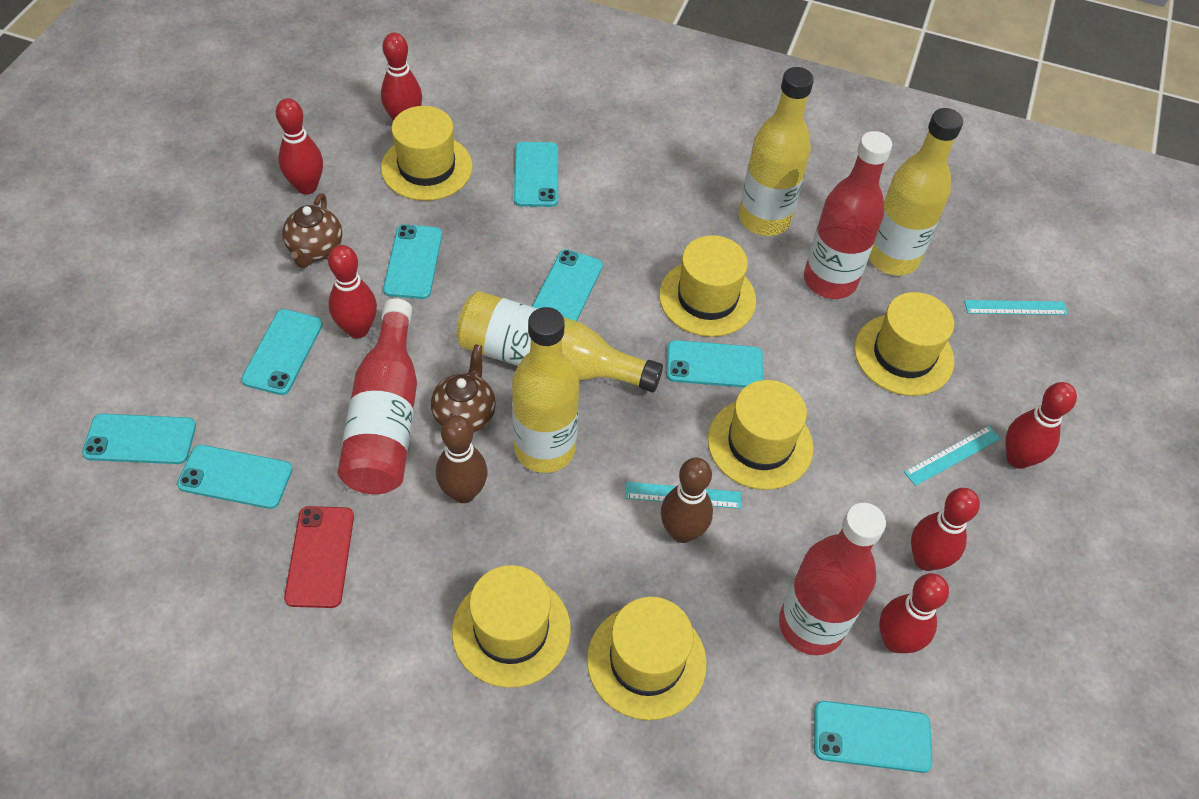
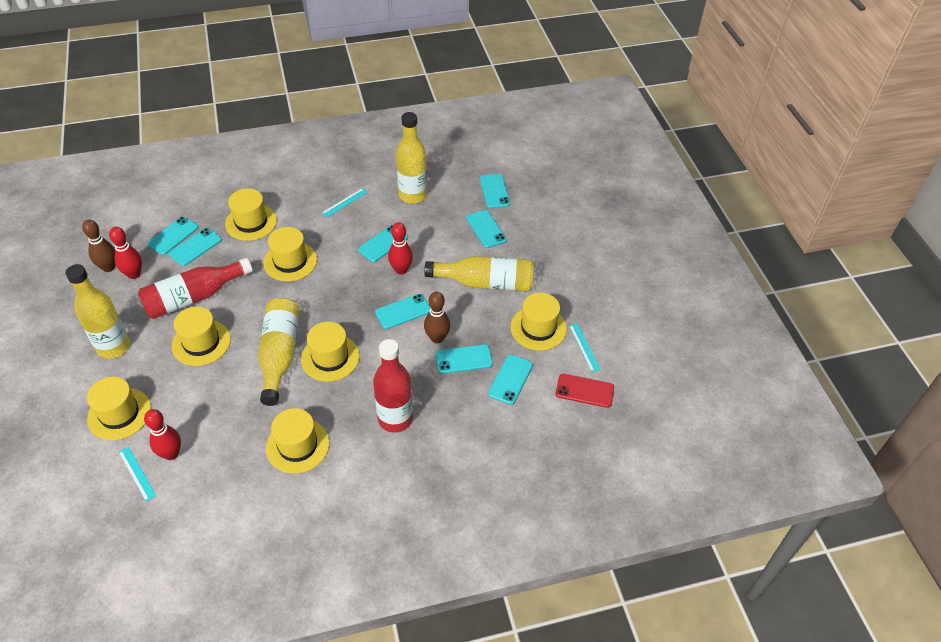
brown teapot: [282,193,342,268] [431,345,496,433] = 2 -> none = 0
red bottle: [338,298,417,494] [779,503,886,655] [804,131,892,299] = 3 -> [138,258,253,319] [373,339,413,433] = 2
red bowling pin: [276,98,323,194] [328,245,377,338] [381,33,422,121] [879,573,949,653] [911,488,980,571] [1005,382,1077,469] = 6 -> [109,227,142,279] [144,409,181,460] [388,222,413,275] = 3
yellow hat: [381,106,473,201] [452,565,571,688] [587,597,707,720] [659,235,756,337] [708,380,813,490] [854,292,954,396] = 6 -> [87,377,151,440] [172,307,231,366] [225,188,277,241] [263,227,317,281] [266,408,330,474] [301,322,360,382] [510,293,567,351] = 7

